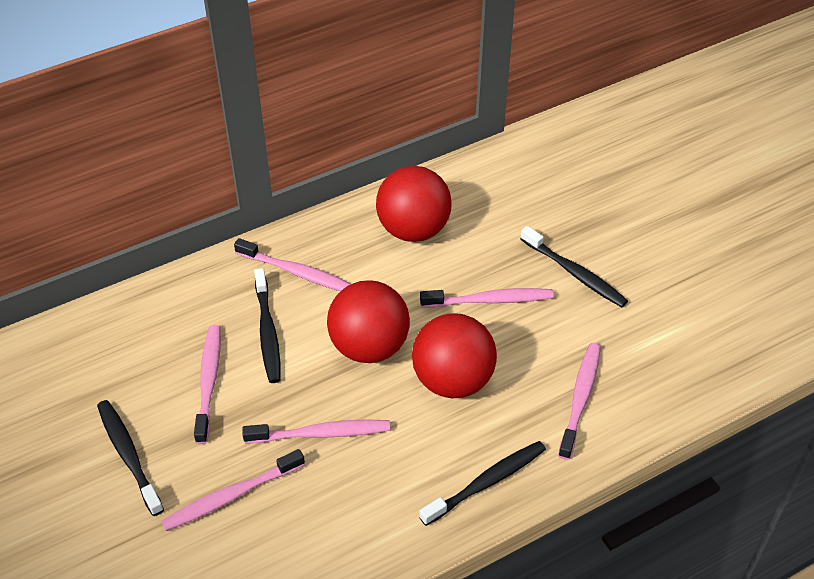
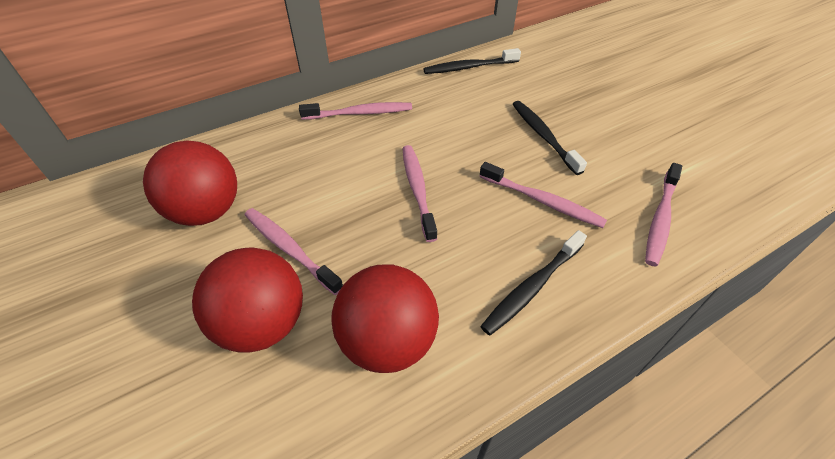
black toothbrush: [97,400,164,516] [254,268,281,383] [419,441,546,526] [520,226,628,307] = 4 -> [423,48,521,74] [480,230,587,335] [513,101,587,175] = 3
pink toothbrush: [161,449,305,531] [194,325,221,444] [234,238,351,291] [242,419,391,443] [420,288,553,308] [558,343,601,460] = 6 -> [245,208,343,295] [299,102,412,120] [402,145,437,242] [480,162,607,228] [645,163,682,267] = 5

